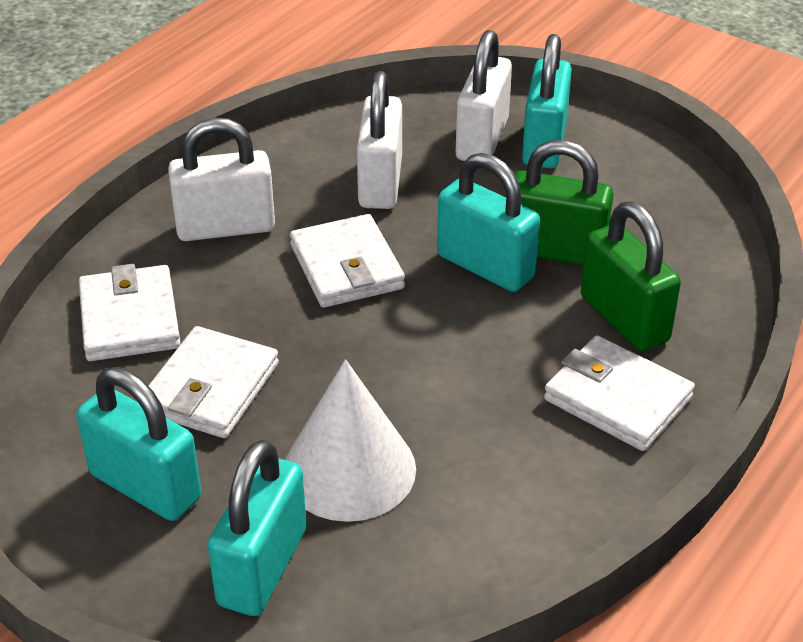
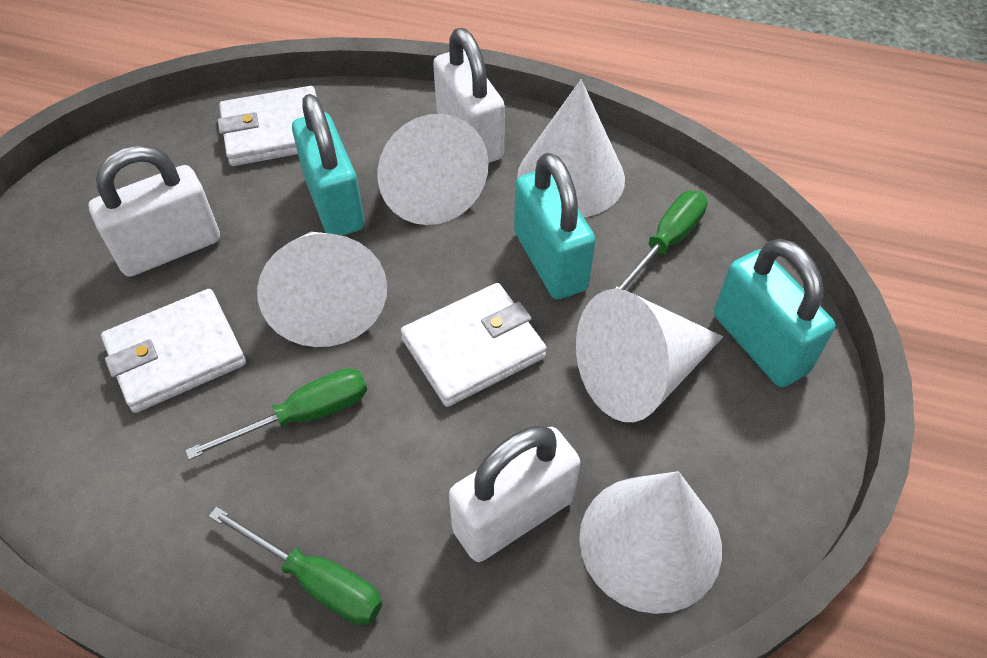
green padlock: [515,140,613,266] [581,202,681,352] = 2 -> none = 0
green screwdriver: none = 0 -> [185,368,367,460] [209,507,382,625] [615,191,708,290] = 3
turquoise padlock: [77,367,201,521] [208,439,307,616] [437,153,540,292] [522,34,572,168] = 4 -> [292,94,364,236] [514,153,596,299] [714,238,835,387] = 3
white cone: [285,359,416,522] = 1 -> [257,232,387,347] [378,114,489,225] [517,79,625,217] [576,289,723,422] [579,471,722,614] = 5
white wallet: [79,264,181,361] [148,326,279,438] [290,214,405,308] [544,335,695,451] = 4 -> [101,289,246,413] [218,86,317,166] [401,283,547,407] = 3

